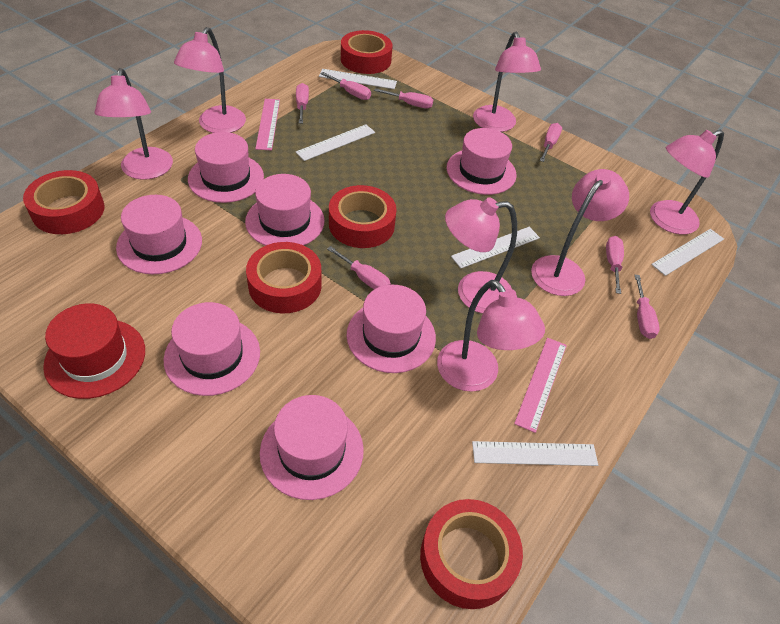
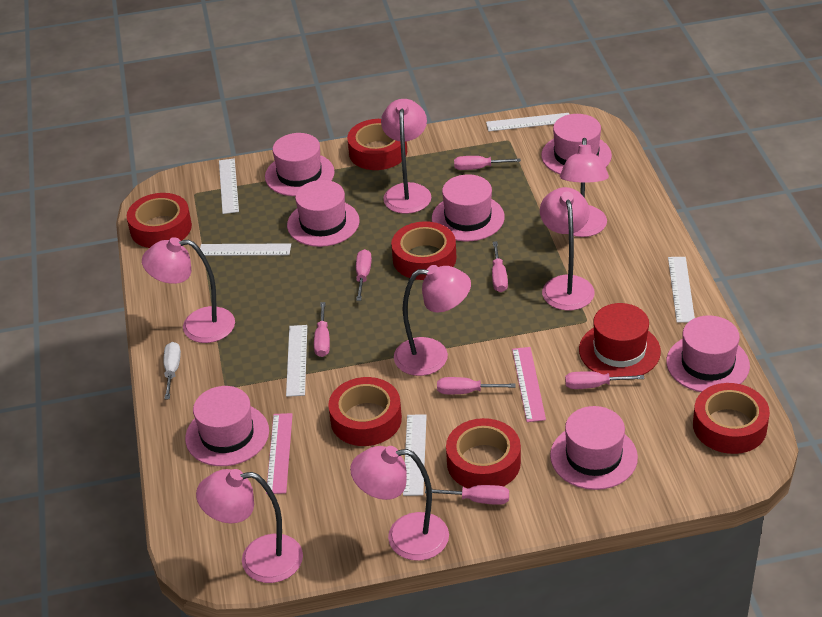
red tape: [23,170,104,234] [246,242,322,313] [329,185,397,248] [341,30,393,74] [420,499,523,609] = 5 -> [127,193,192,248] [328,377,402,446] [347,119,407,170] [391,221,457,280] [446,418,521,488] [693,383,770,454] = 6
white ruler: [296,124,375,161] [319,69,397,89] [451,227,540,268] [472,441,598,466] [651,229,724,276] = 5 -> [198,243,291,256] [219,159,239,214] [286,325,307,397] [403,415,427,496] [486,113,569,131] [668,257,695,323] = 6
white screwdriver: none = 0 -> [164,342,181,400] = 1

